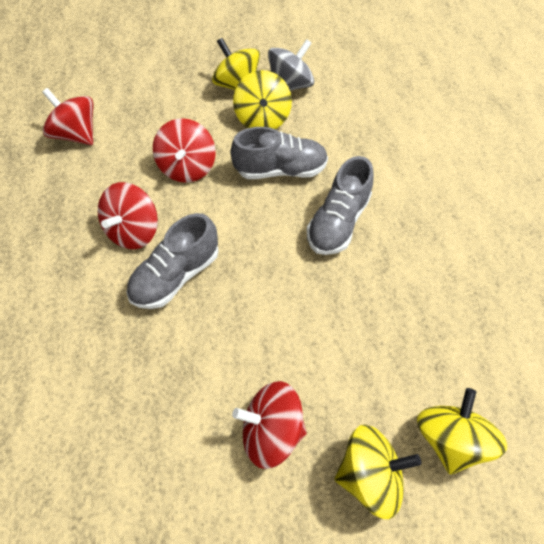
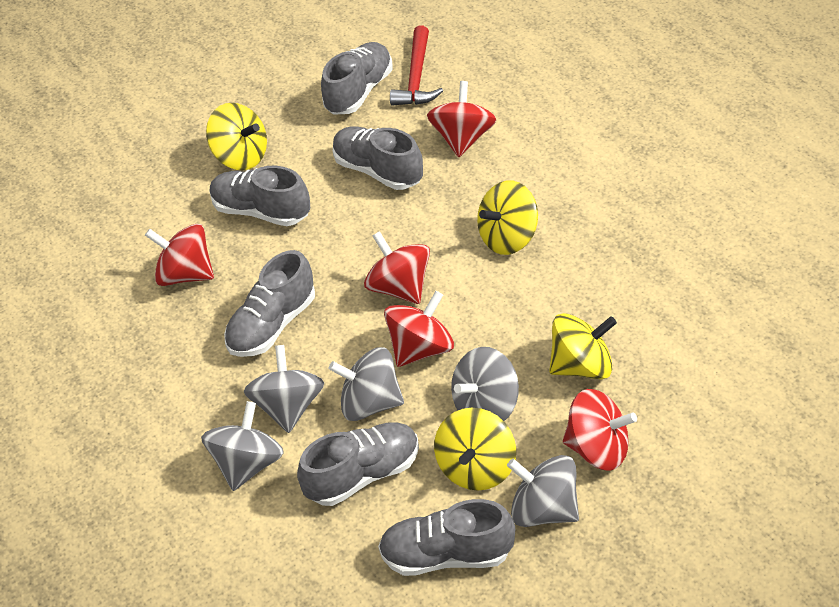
grey shoe: [126,213,219,309] [230,127,328,179] [307,156,374,255] = 3 -> [209,166,310,226] [224,250,315,357] [297,422,419,506] [321,42,392,115] [333,126,423,190] [378,499,515,576] = 6
grey spinning top: [268,39,314,91] = 1 -> [201,401,284,491] [244,345,324,433] [329,347,404,421] [451,347,519,421] [507,455,579,527] = 5
red hammer: none = 0 -> [390,26,443,106] = 1
red spinning top: [42,88,93,145] [98,182,158,249] [153,118,216,183] [232,381,307,469] = 4 -> [145,224,214,286] [364,231,430,304] [384,291,454,367] [427,81,496,157] [563,389,637,470] = 5

